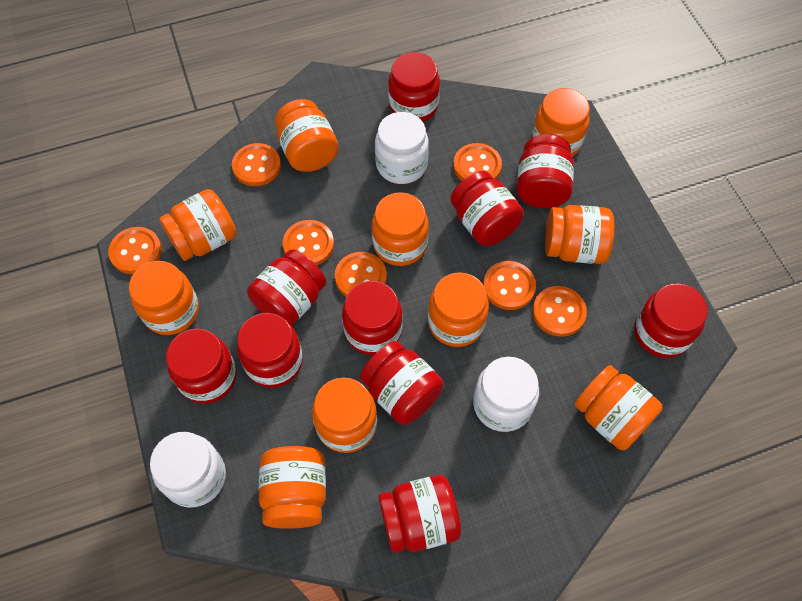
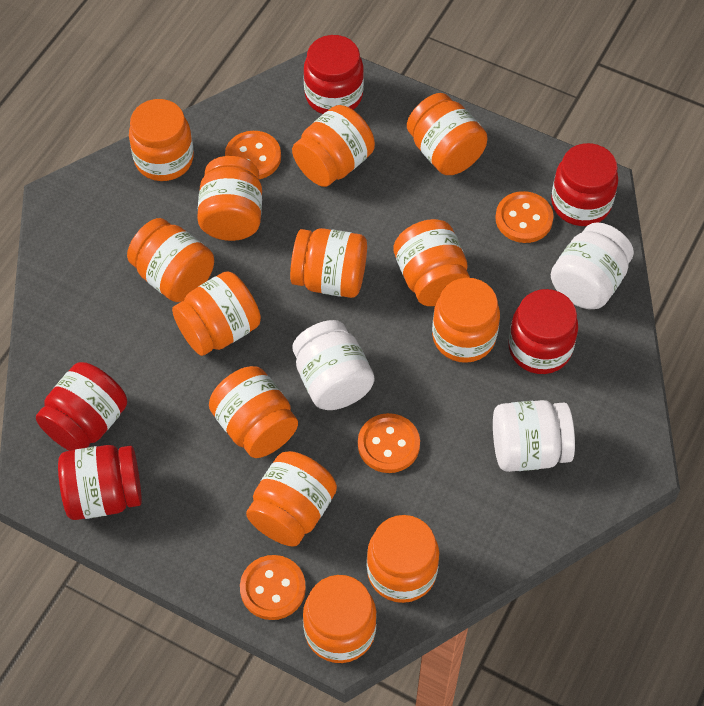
orange button: [108,227,162,274] [232,143,281,186] [283,220,334,265] [335,252,387,296] [453,143,502,181] [483,261,536,310] [532,286,587,337] = 7 -> [225,131,281,179] [240,555,306,620] [358,413,420,473] [495,191,554,243] = 4
orange jar: [129,261,199,335] [159,189,237,261] [259,446,326,529] [275,99,339,172] [312,377,377,453] [372,192,429,266] [428,272,489,347] [532,88,590,157] [545,205,614,264] [575,365,663,450] = 10 -> [127,218,214,302] [129,99,194,181] [172,271,261,356] [197,156,262,241] [209,366,298,458] [246,451,337,547] [290,228,367,298] [292,105,375,187] [303,575,377,663] [367,515,439,603] [393,219,470,306] [407,93,488,175] [432,278,500,363] = 13
red jar: [166,329,237,404] [237,313,303,388] [247,249,326,326] [342,281,402,355] [360,341,444,425] [379,475,461,553] [388,52,440,122] [450,171,524,246] [517,134,574,208] [635,283,708,358] = 10 -> [36,362,127,451] [58,445,142,520] [303,35,364,114] [508,289,578,374] [551,143,618,226] = 5

